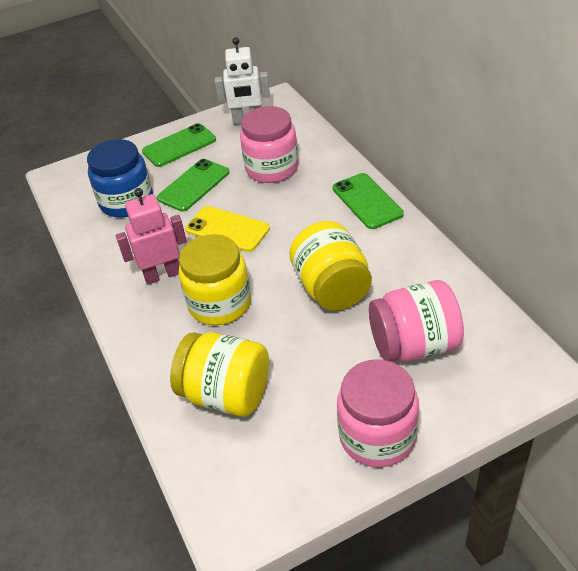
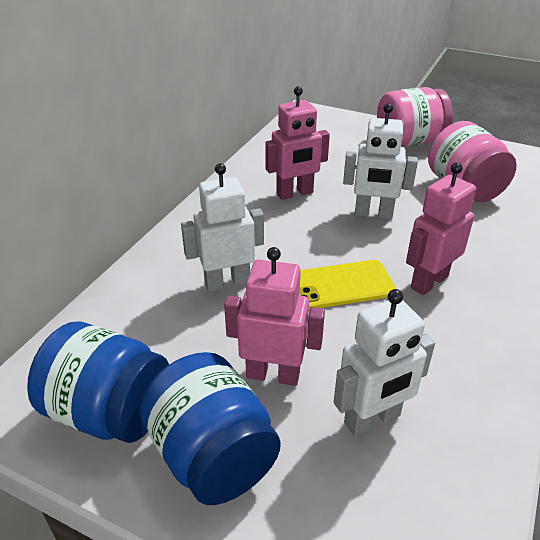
blue jar: [87,139,153,218] = 1 -> [27,322,169,443] [140,352,281,505] = 2
green phone: [142,123,216,167] [157,159,229,211] [333,173,404,229] = 3 -> none = 0
pink jar: [240,106,298,183] [337,359,419,467] [369,280,464,362] = 3 -> [377,87,453,147] [428,121,517,202] = 2
pink robot: [116,188,187,285] = 1 -> [224,247,325,386] [265,86,330,200] [406,163,476,295] = 3
white robot: [215,37,270,125] = 1 -> [181,163,264,292] [334,289,435,437] [343,103,418,219] = 3
yellow jar: [170,332,269,417] [179,234,251,325] [289,221,372,311] = 3 -> none = 0

